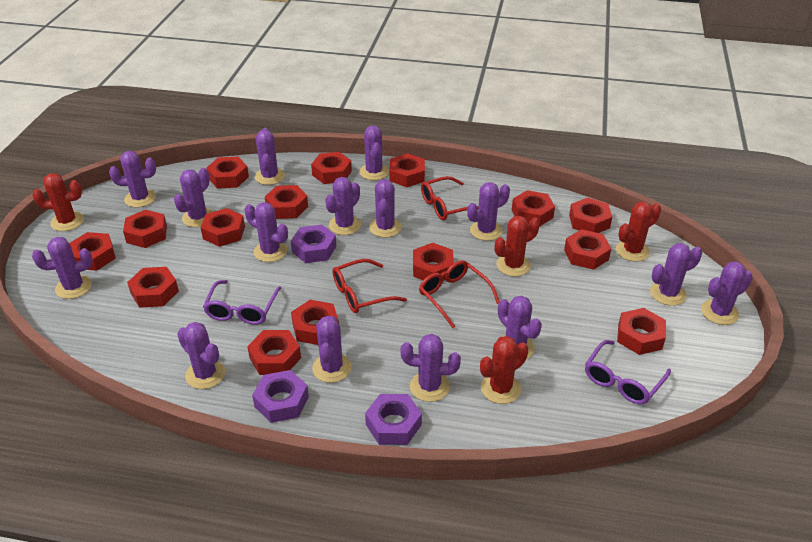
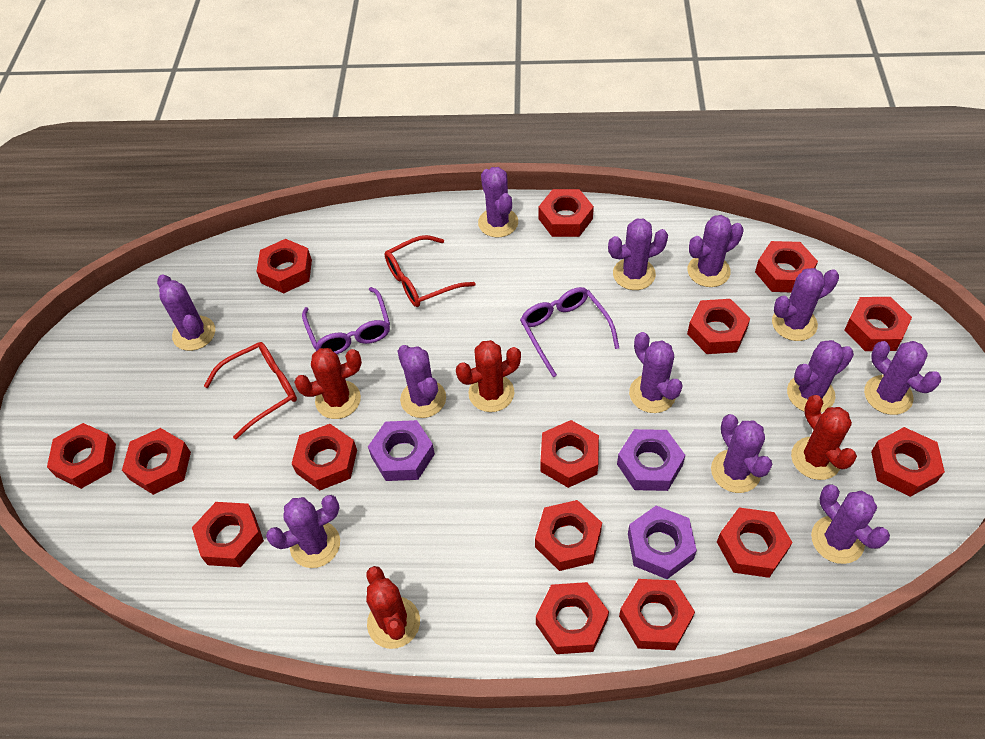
purple cactus: [32,237,92,299] [109,151,156,208] [174,168,213,227] [177,322,225,389] [244,202,288,262] [255,128,285,185] [312,316,351,383] [325,177,361,235] [359,125,389,180] [369,179,402,238] [400,334,461,402] [467,182,510,241] [498,296,542,359] [650,243,702,306] [701,261,753,325] = 15 -> [157,275,215,351] [266,495,340,568] [398,345,446,418] [478,167,518,237] [608,219,668,290] [629,332,683,413] [687,215,743,287] [711,414,773,493] [772,268,839,341] [787,340,854,413] [811,484,890,564] [864,341,941,415] = 12
red glasses: [333,259,407,313] [419,260,500,328] [421,176,479,220] = 3 -> [204,342,297,439] [385,235,476,307] = 2

